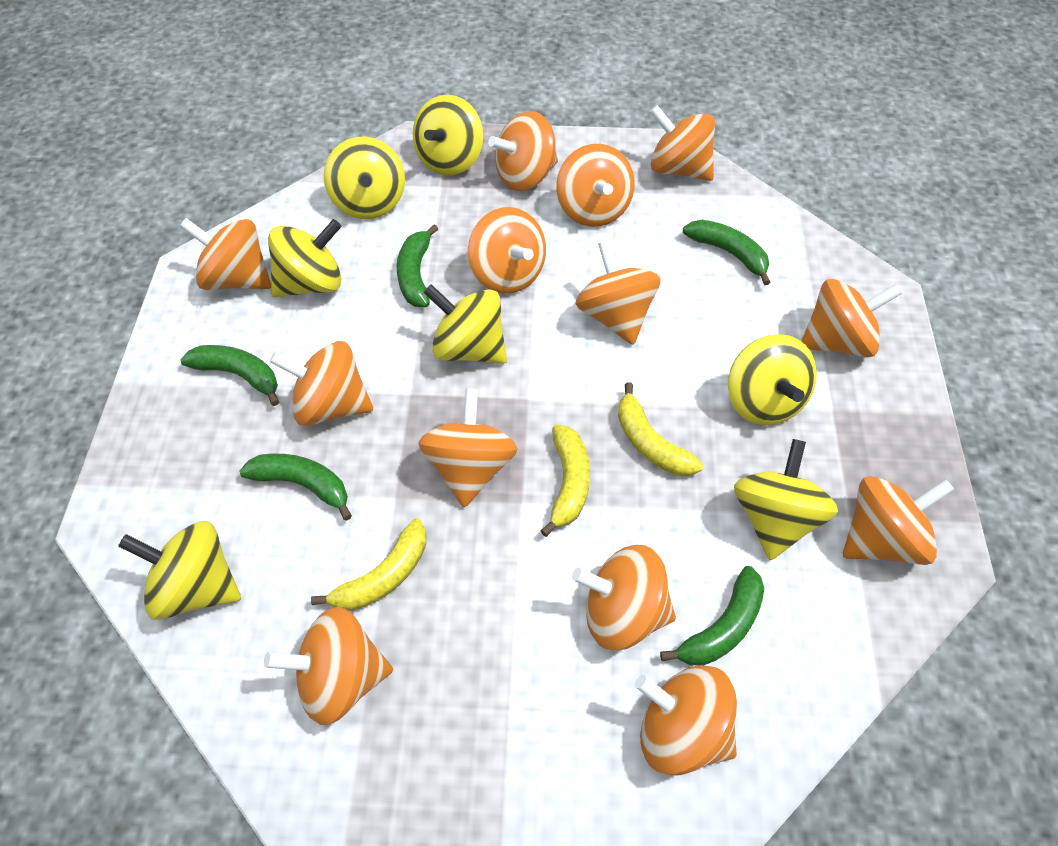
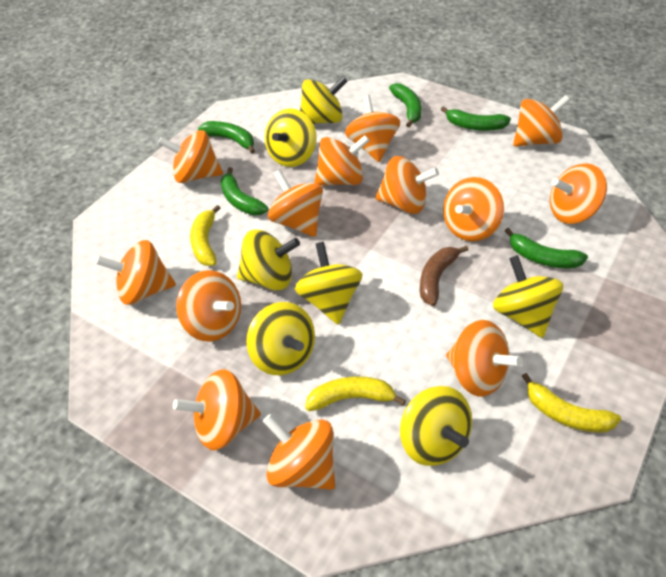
brown banana: none = 0 -> [420,245,469,306] = 1

